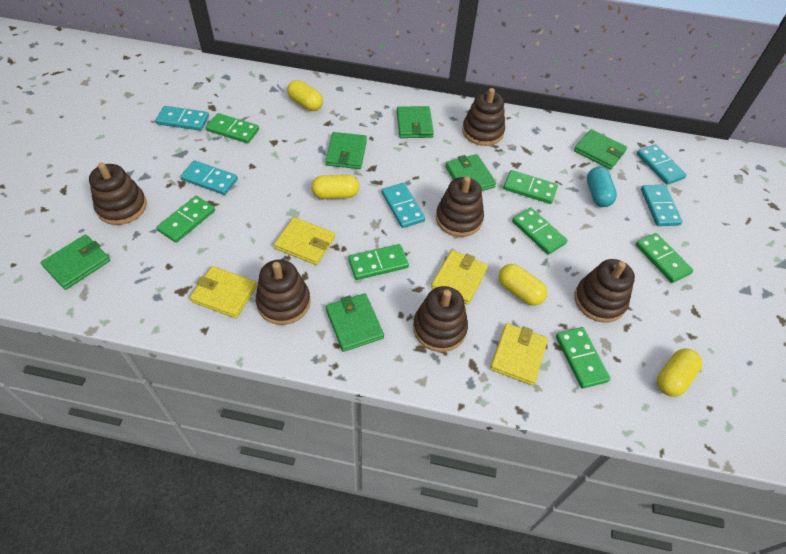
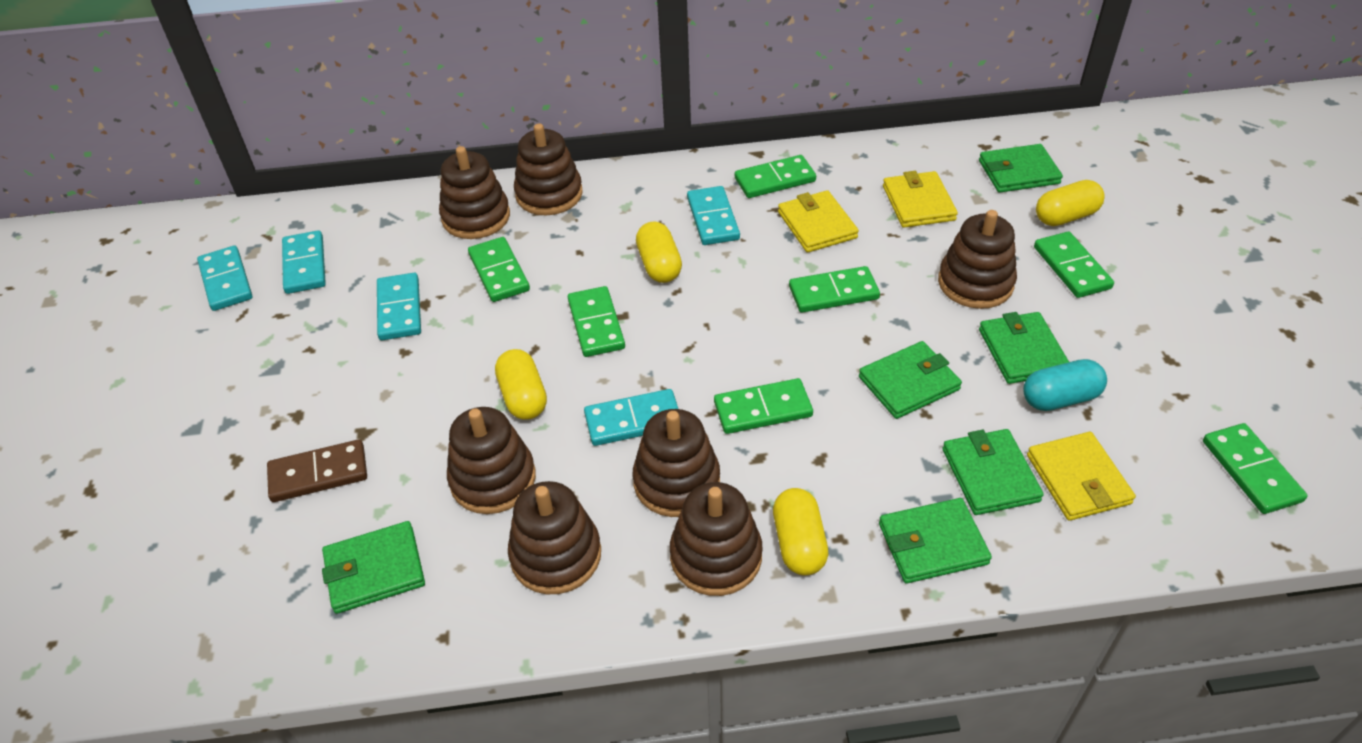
brown domino: none = 0 -> [267,439,367,502] = 1
brown stacking toy: [89,163,147,225] [256,259,311,325] [413,286,468,352] [436,176,484,237] [462,88,505,146] [574,259,635,323] = 6 -> [439,146,510,239] [447,407,536,514] [508,481,601,594] [514,124,583,215] [633,409,720,517] [670,482,763,596] [938,210,1017,309] = 7
yellow wallet: [190,266,257,318] [274,217,335,265] [431,250,488,305] [490,323,548,386] = 4 -> [778,190,859,253] [883,171,958,228] [1027,432,1136,521] = 3

